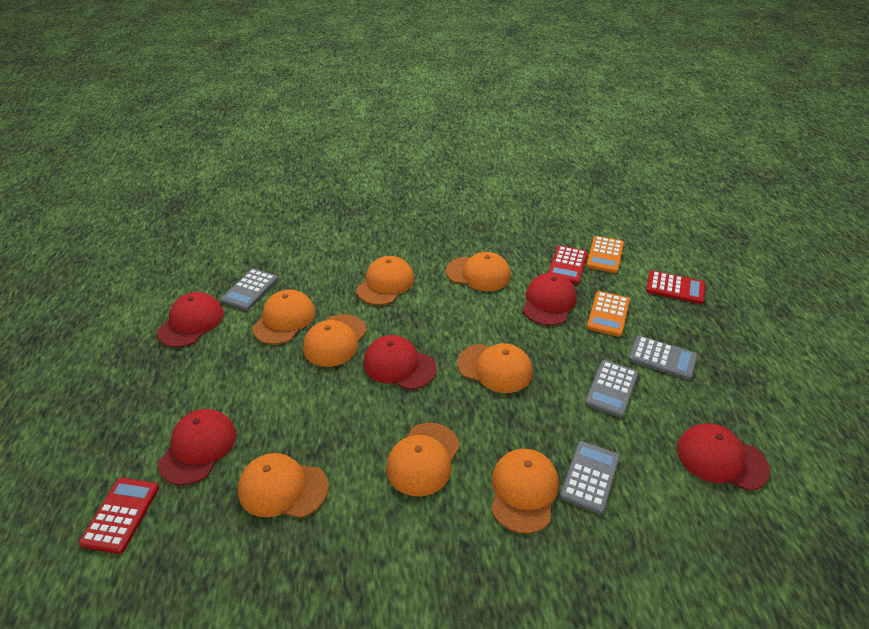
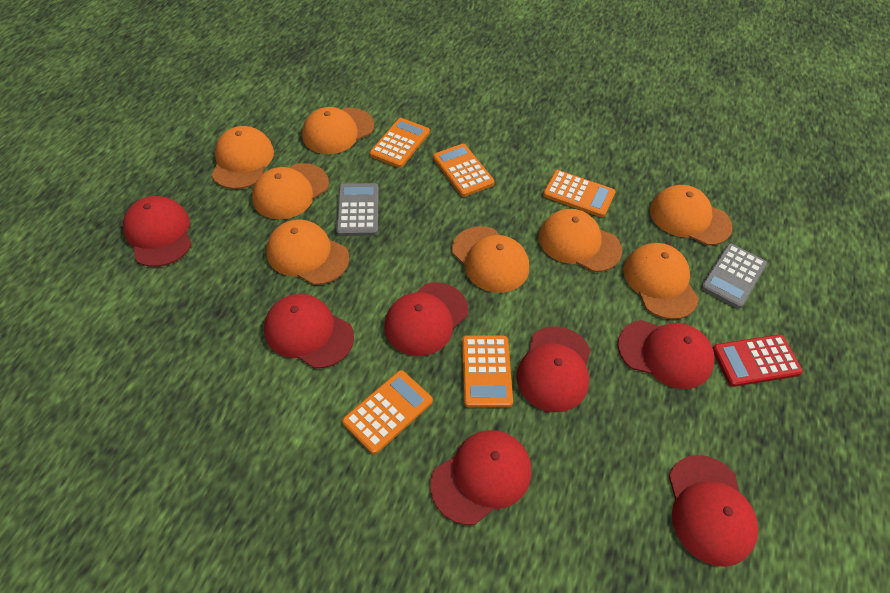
grey calculator: [221,268,278,311] [560,441,620,514] [585,360,638,418] [629,336,698,380] = 4 -> [336,183,379,236] [701,243,767,309] = 2
orange calculator: [586,236,624,273] [587,291,630,337] = 2 -> [342,370,433,454] [370,118,430,168] [433,144,495,197] [462,336,513,408] [543,170,616,217] = 5
red calculator: [79,478,159,554] [548,245,588,284] [646,271,705,304] = 3 -> [713,335,803,387] = 1
red cap: [157,292,224,347] [158,409,237,485] [363,335,437,390] [523,273,577,326] [677,423,770,491] = 5 -> [123,196,192,267] [264,294,354,369] [384,282,468,356] [430,430,531,525] [516,326,591,412] [618,320,715,389] [669,455,758,567] = 7

